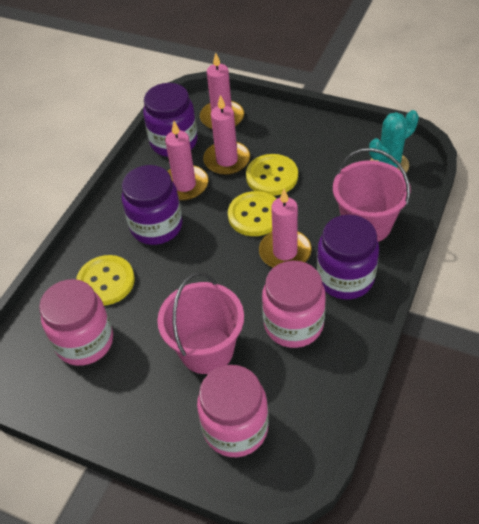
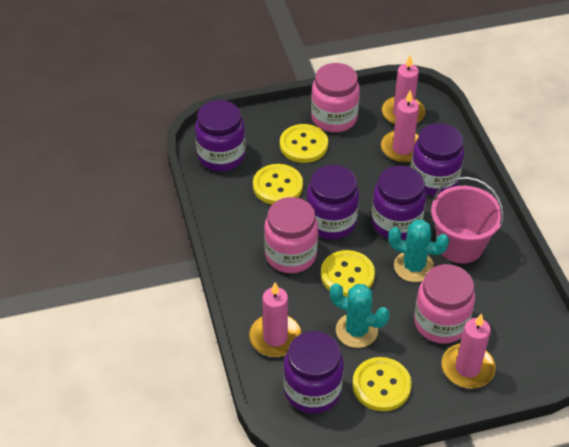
pink bucket: [157,272,244,374] [333,148,411,242] = 2 -> [431,177,504,264] = 1
purple jar: [122,165,182,245] [143,83,198,157] [317,215,379,299] = 3 -> [195,100,246,172] [283,331,344,414] [306,165,359,239] [371,165,426,240] [411,123,464,196] = 5
turquoise cactus: [369,110,419,173] = 1 -> [330,283,390,348] [388,219,449,282] = 2
yellow button: [76,255,135,305] [228,191,276,236] [246,154,298,196] = 3 -> [253,164,303,205] [280,124,328,163] [321,250,375,297] [352,357,412,411] = 4

